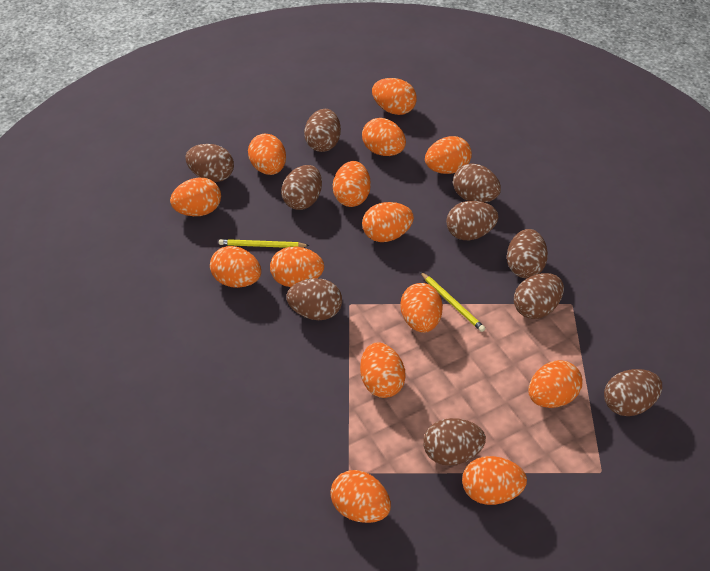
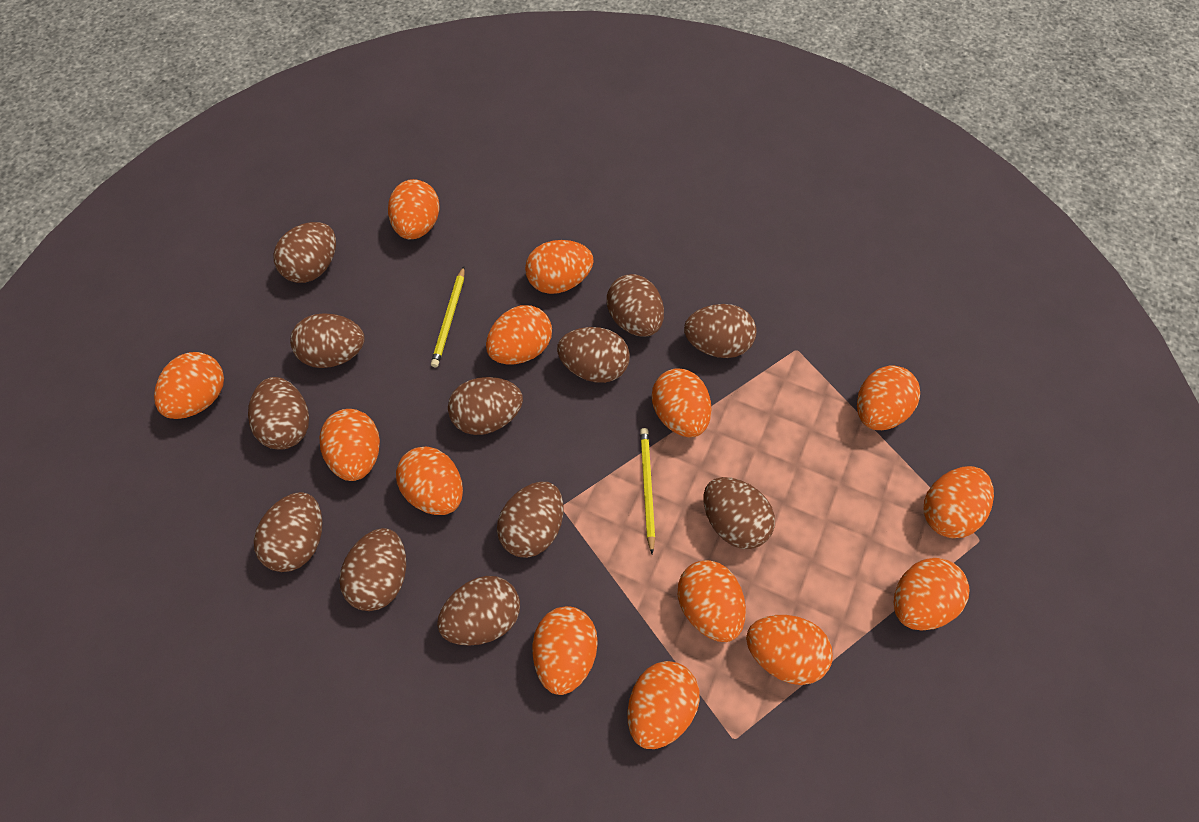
brown egg: [185,144,234,182] [281,165,322,210] [286,278,342,320] [304,109,341,152] [423,418,486,466] [446,201,498,240] [453,163,501,203] [507,229,548,278] [514,273,564,319] [604,369,662,416] = 10 -> [248,377,309,450] [254,492,322,572] [273,222,336,283] [290,314,365,368] [339,528,406,611] [437,576,520,646] [448,377,523,435] [497,482,563,558] [557,327,630,383] [607,274,664,337] [684,304,756,358] [703,477,775,549] = 12

